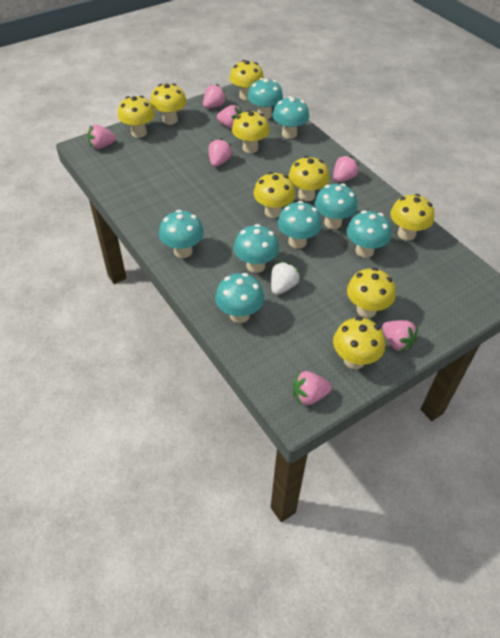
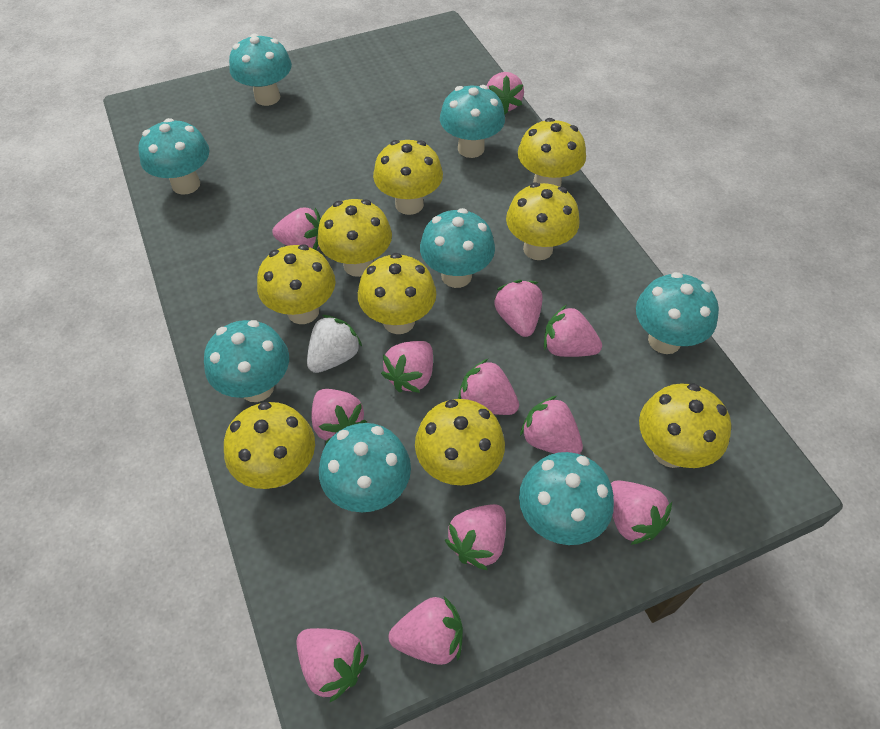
pink strawberry: [88,124,116,149] [203,84,227,108] [209,138,233,167] [217,105,242,129] [293,371,332,405] [333,155,359,182] [382,320,418,352] = 7 -> [272,208,321,250] [296,628,369,702] [311,389,367,445] [381,341,433,393] [389,596,463,665] [445,504,506,570] [458,359,519,415] [487,72,524,114] [494,280,542,337] [520,395,583,454] [544,305,602,357] [611,480,672,545] = 12

